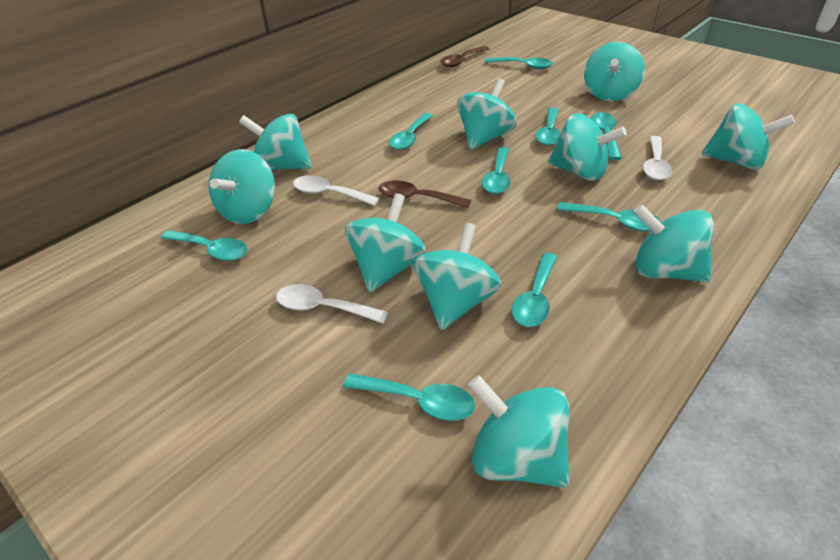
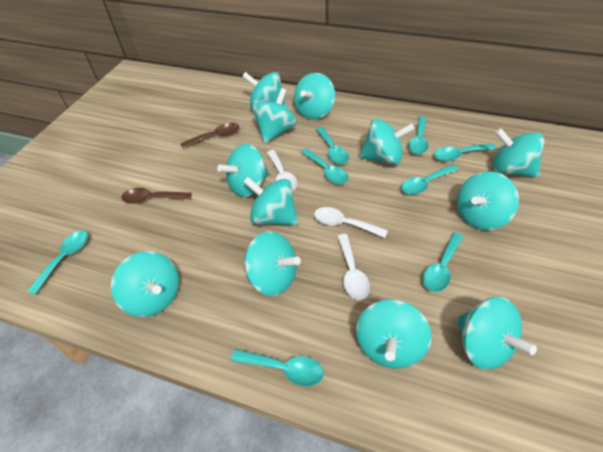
turquoise spinning top: [209,149,275,224] [239,114,312,171] [345,193,426,292] [413,223,501,330] [457,78,517,150] [468,375,570,488] [548,113,627,180] [584,42,645,101] [634,204,714,282] [701,103,795,170] = 10 -> [111,251,179,317] [217,144,269,197] [242,72,287,109] [243,177,298,225] [244,231,301,296] [252,88,297,143] [294,73,335,120] [356,299,432,368] [359,119,415,165] [457,171,519,230] [457,297,537,370] [493,128,545,177] = 12
turquoise spoon: [161,230,248,261] [343,373,475,421] [389,113,433,150] [482,147,510,194] [485,57,553,69] [512,253,557,327] [535,108,561,146] [557,202,661,231] [591,112,622,160] = 9 -> [27,230,88,295] [231,349,324,386] [301,148,349,184] [315,127,349,164] [401,164,458,195] [408,116,429,154] [423,233,463,292] [434,143,496,161] = 8

